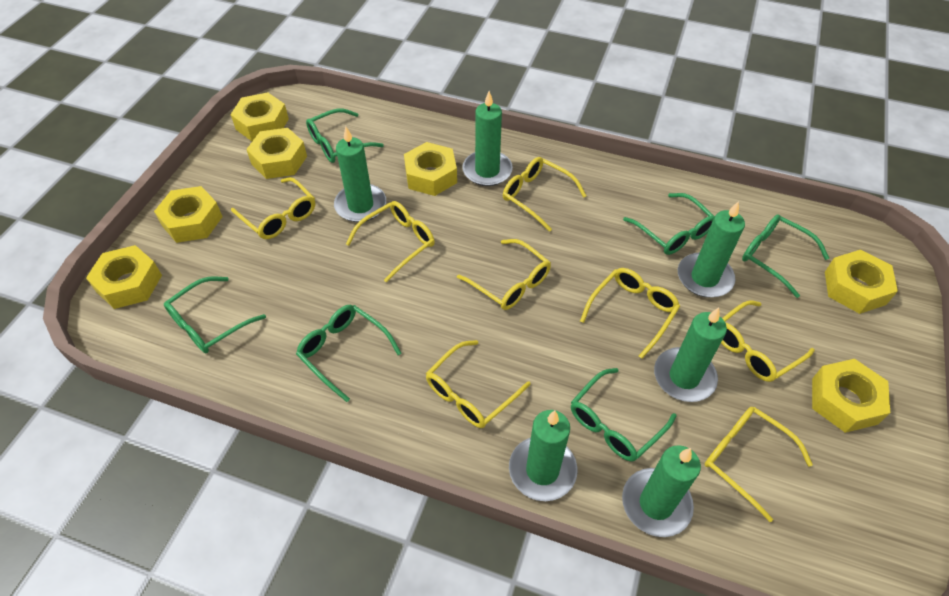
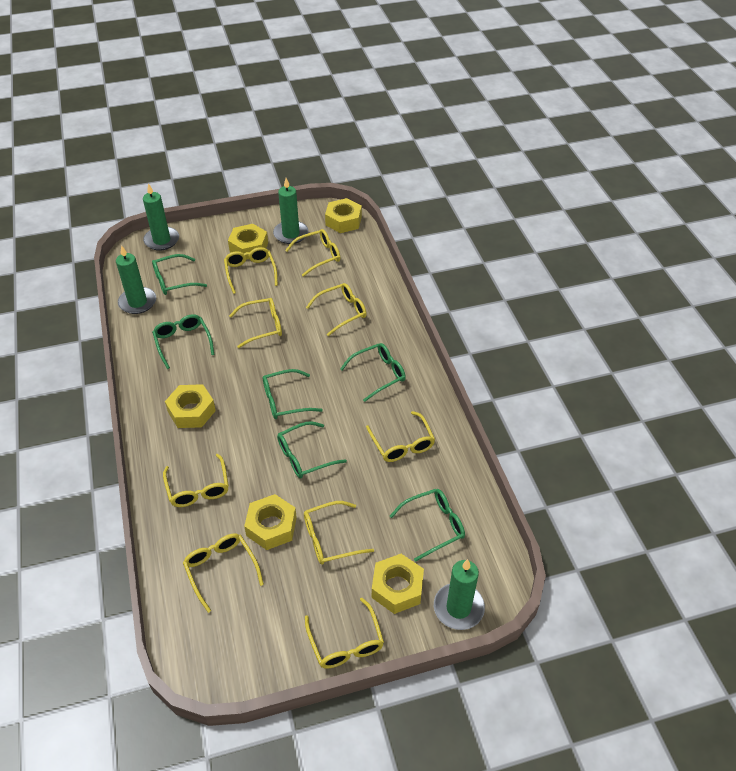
green candle: [334,126,386,222] [462,91,513,186] [509,410,577,501] [622,445,701,537] [654,307,727,402] [678,201,745,298] = 6 -> [116,245,156,314] [143,183,179,251] [273,178,308,244] [434,559,485,630] = 4
yellow glasses: [231,177,315,239] [346,201,435,283] [426,340,531,428] [457,239,551,310] [503,157,586,232] [580,268,680,359] [705,407,813,522] [721,300,815,382] = 8 -> [163,454,229,507] [183,534,264,613] [224,247,278,294] [229,298,282,348] [285,229,340,277] [304,501,374,565] [305,598,384,669] [306,283,367,336] [366,411,435,462] = 9
yellow nut: [86,245,162,309] [154,186,223,243] [231,92,289,141] [246,128,307,179] [404,142,457,196] [812,359,890,433] [825,250,898,314] = 7 -> [165,384,216,428] [228,224,268,260] [244,494,297,550] [325,198,362,233] [372,554,424,614] = 5

